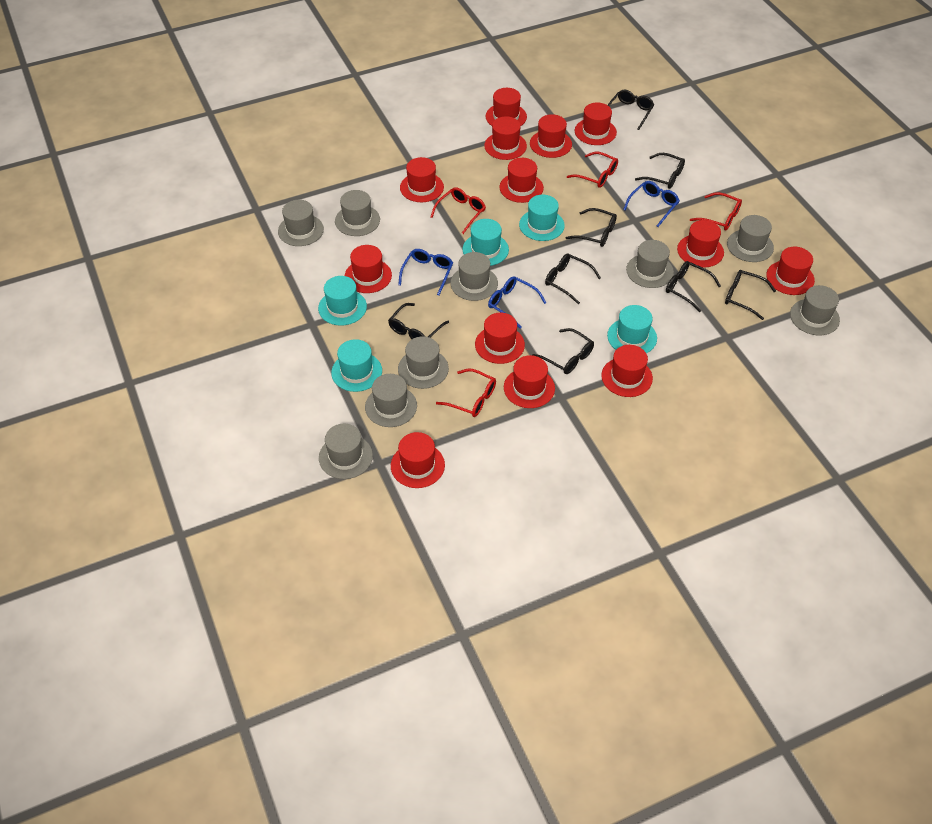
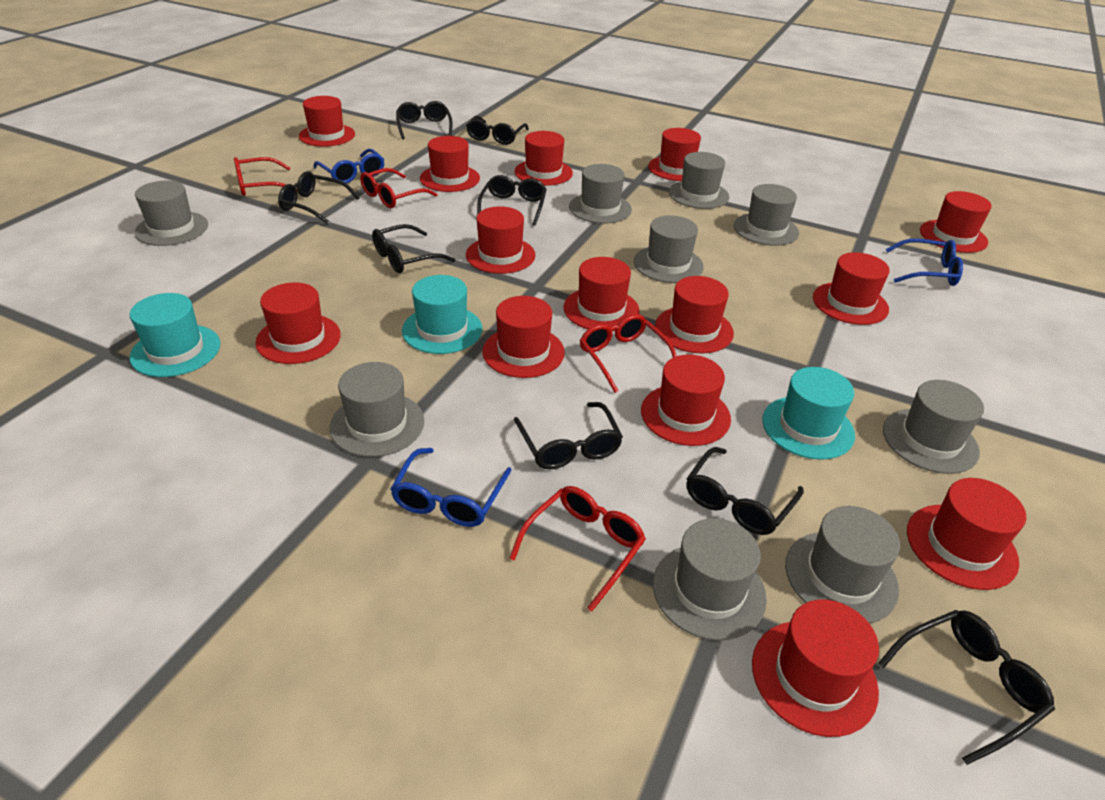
red hat: [345,245,392,293] [391,432,445,488] [400,157,444,202] [475,313,525,364] [484,116,527,160] [486,88,527,126] [500,158,544,203] [504,355,555,408] [530,114,572,158] [575,102,617,145] [602,345,653,397] [677,220,724,267] [766,247,815,295] = 13 -> [255,282,341,364] [299,96,355,147] [420,136,480,192] [466,206,535,274] [482,296,565,378] [514,131,573,186] [563,257,640,331] [641,355,731,446] [648,128,701,181] [655,276,734,353] [752,600,879,737] [813,252,890,325] [907,478,1026,590] [920,191,992,253] = 14
turquoise hat: [318,276,367,326] [331,339,382,392] [463,219,509,266] [519,195,565,241] [607,305,657,353] = 5 -> [129,293,220,377] [402,275,482,354] [762,367,855,460] = 3

